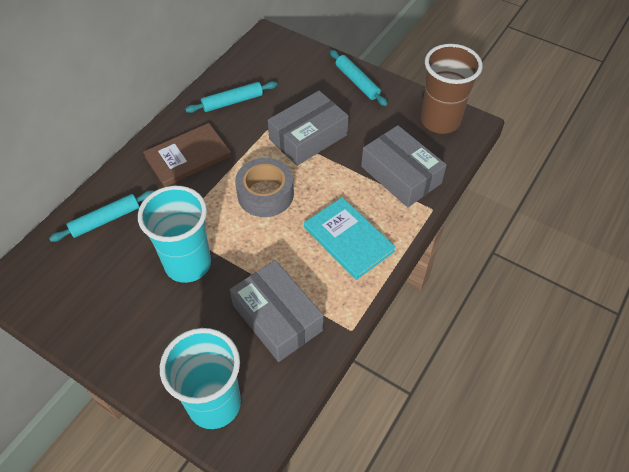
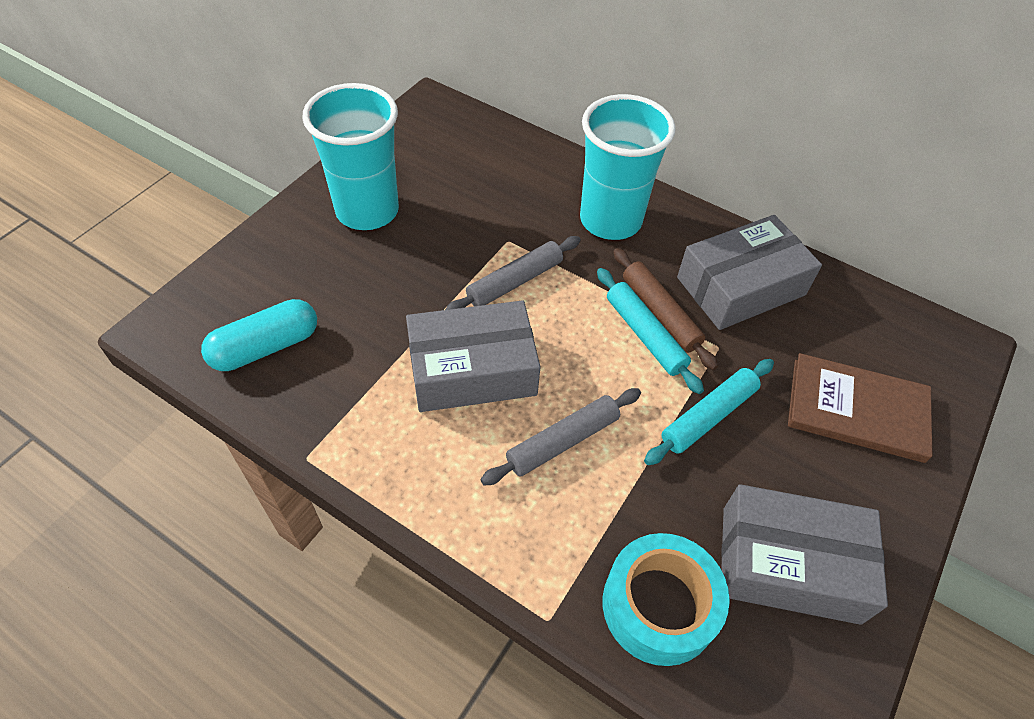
brown cup: [421,44,483,134] = 1 -> none = 0
brown rolling pin: none = 0 -> [613,248,718,370] = 1
grey rolling pin: none = 0 -> [445,236,581,310] [480,388,641,486] = 2
grey tape: [235,158,294,217] = 1 -> none = 0
turquoise book: [304,197,396,280] = 1 -> none = 0
turquoise capsule: none = 0 -> [201,299,317,371] = 1
turquoise rolling pin: [49,190,154,242] [185,81,277,113] [330,50,387,106] = 3 -> [597,268,704,394] [644,359,774,465] = 2
turquoise tape: none = 0 -> [603,533,730,666] = 1

